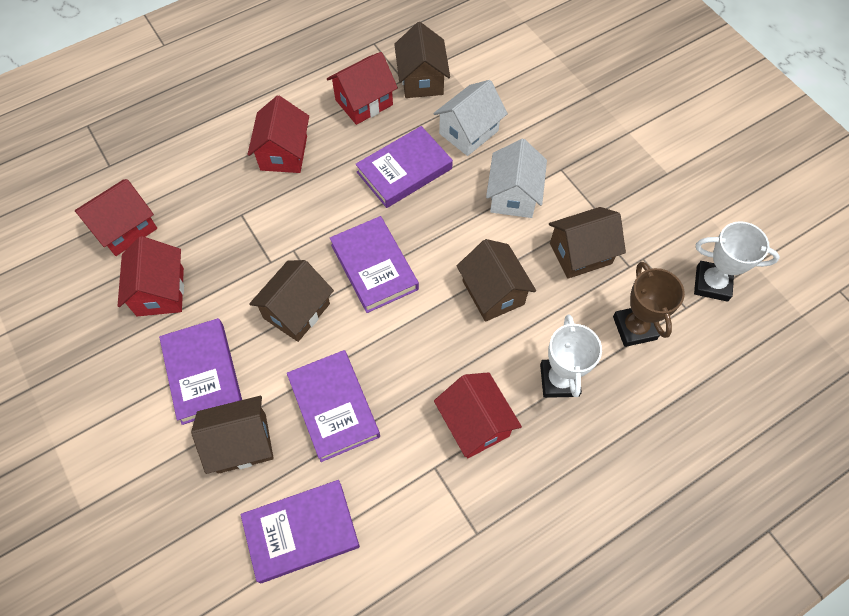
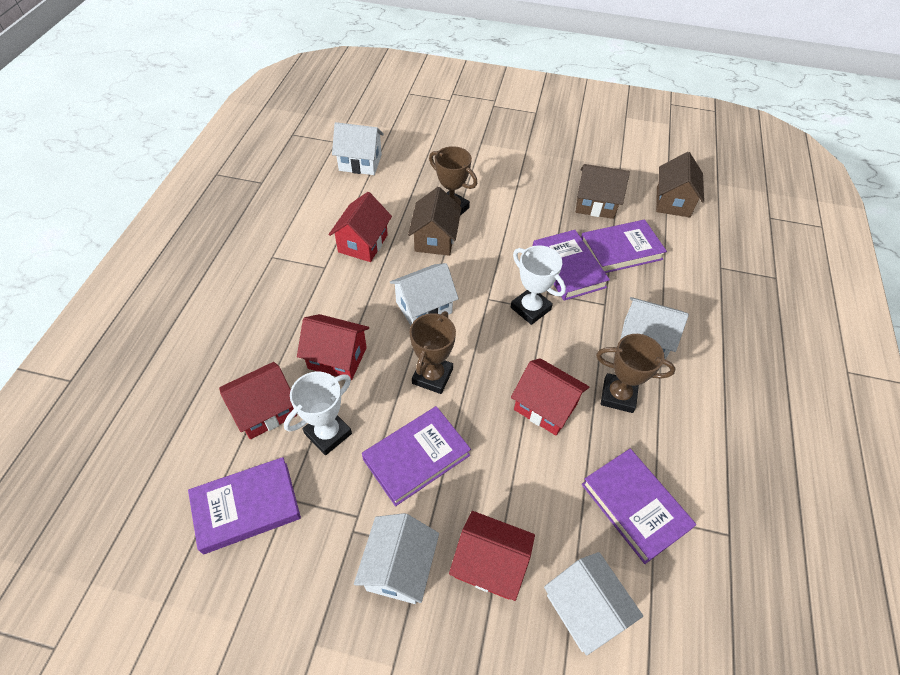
brown house: [191,396,274,474] [249,260,334,342] [394,22,450,98] [457,239,536,322] [549,207,626,279] = 5 -> [408,187,461,256] [576,164,630,219] [656,152,704,217] = 3
brown trophy: [613,262,685,347] = 1 -> [410,311,456,394] [429,146,477,216] [596,334,676,413] = 3
white house: [433,80,508,156] [486,139,547,218] = 2 -> [332,122,384,175] [354,513,439,604] [390,263,459,325] [544,552,643,655] [620,297,689,359] = 5

